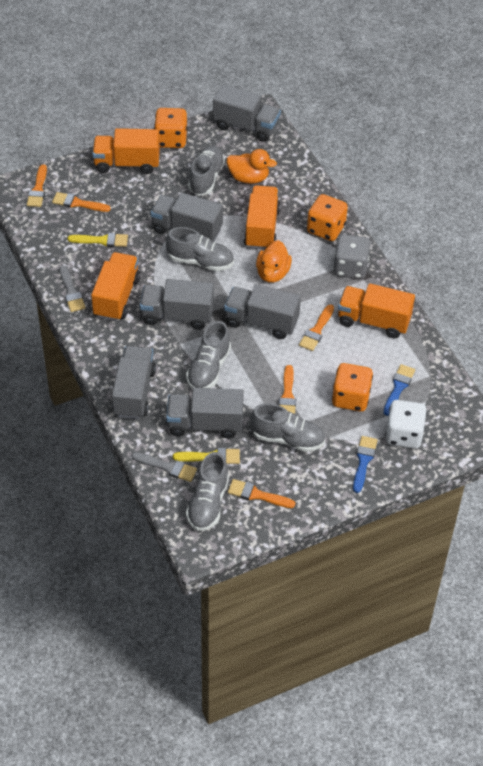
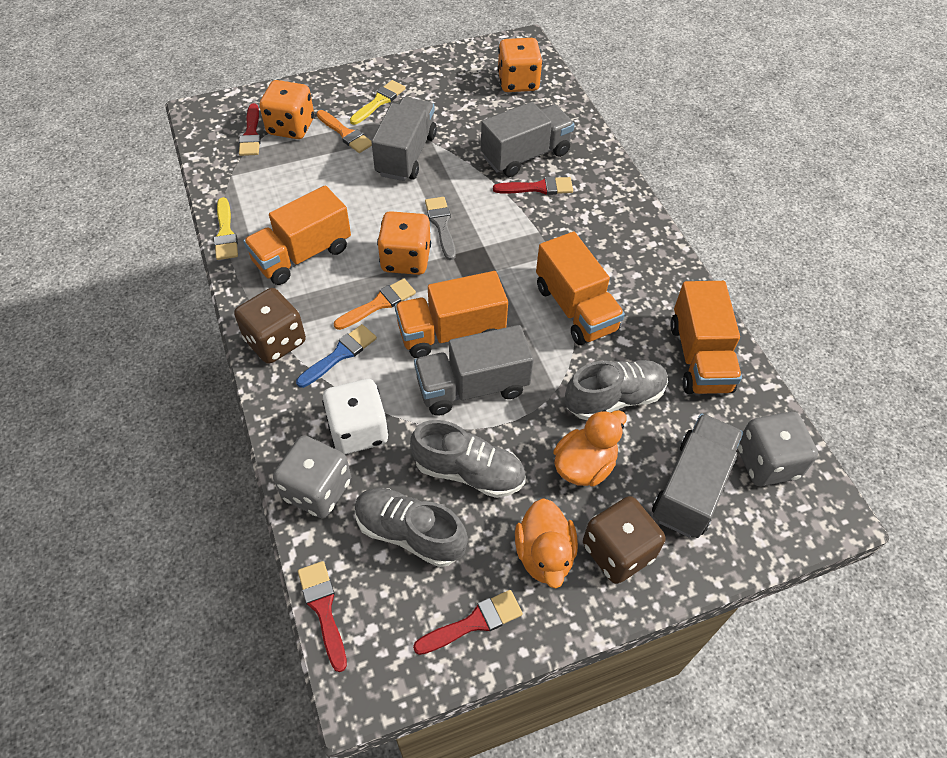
blue brush: [353,436,378,493] [384,364,415,416] = 2 -> [296,324,377,388] = 1
brown dice: none = 0 -> [234,288,306,364] [583,496,666,584] = 2
grey brush: [59,265,86,312] [132,452,197,482] = 2 -> [425,197,456,260] = 1
grey dice: [333,234,370,279] = 1 -> [273,436,351,518] [737,412,818,486] = 2
grey shoe: [166,227,234,271] [186,321,231,389] [186,452,229,531] [188,145,225,196] [250,403,325,452] = 5 -> [354,488,468,567] [410,420,526,498] [565,360,668,420] = 3
grey truck: [112,346,156,419] [140,279,214,330] [151,193,223,242] [166,388,244,439] [213,84,281,142] [224,284,301,339] = 6 -> [372,97,437,181] [414,325,534,416] [481,102,575,177] [652,413,743,538] = 4
orange brush: [27,164,47,207] [52,192,111,212] [228,479,295,508] [279,365,296,414] [299,304,334,351] = 5 -> [316,110,372,153] [334,278,416,330] = 2
red brush: none = 0 -> [239,103,261,156] [298,561,347,672] [413,590,523,655] [493,176,573,195] = 4

